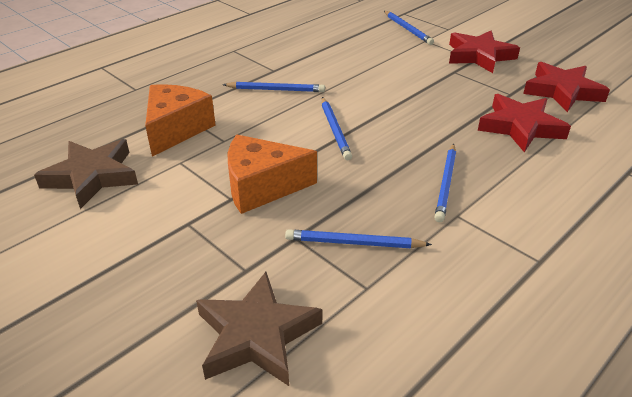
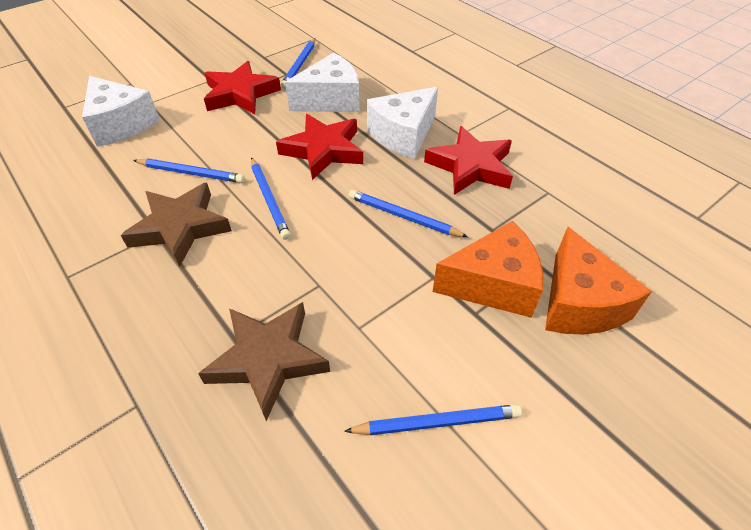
white cheese: none = 0 -> [82,76,160,147] [285,53,360,112] [367,87,438,159] = 3

